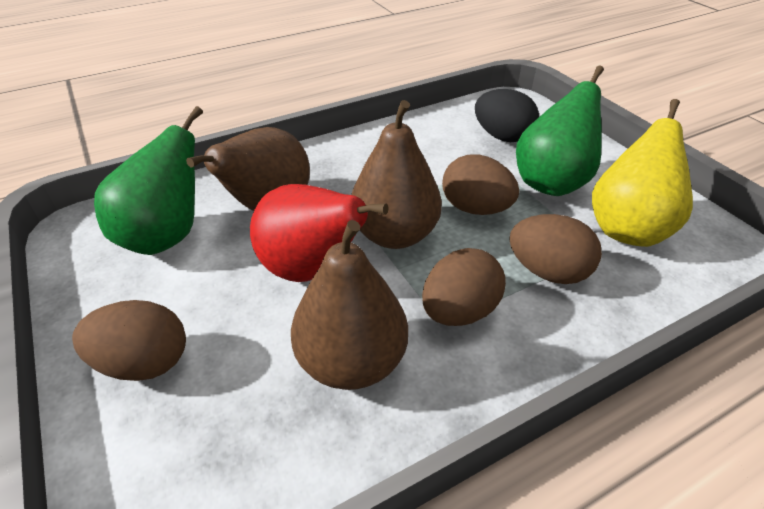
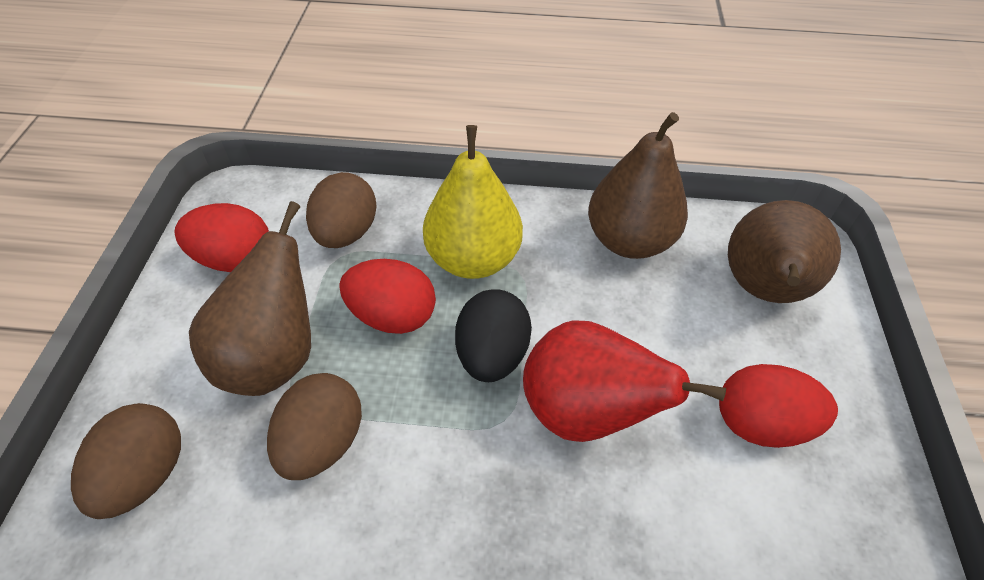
brown egg: [72,300,186,381] [422,248,506,326] [442,155,519,215] [509,214,602,284] = 4 -> [71,403,181,519] [267,373,362,480] [306,172,377,248] = 3
green pear: [94,106,203,255] [516,66,604,196] = 2 -> none = 0
red egg: none = 0 -> [174,203,269,272] [339,259,436,334] [719,364,838,448] = 3

